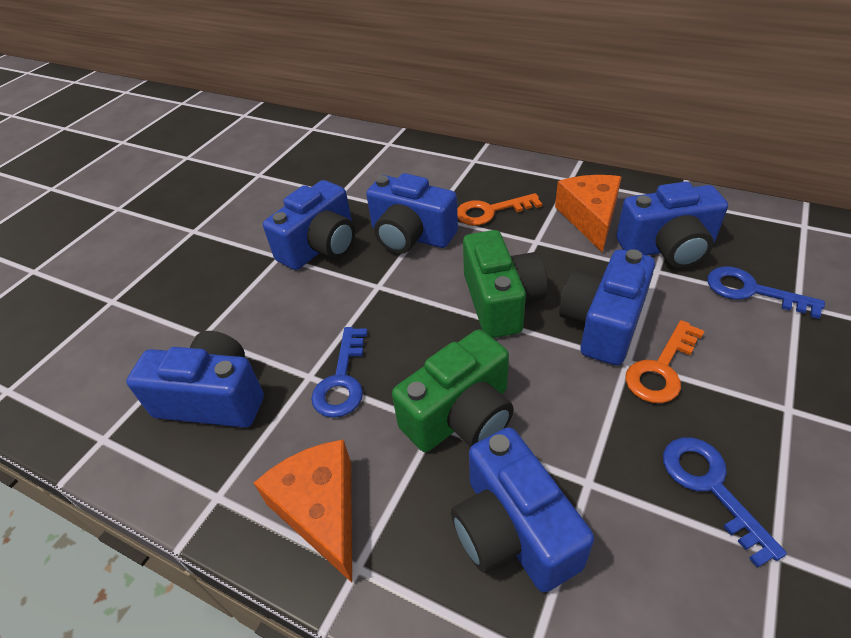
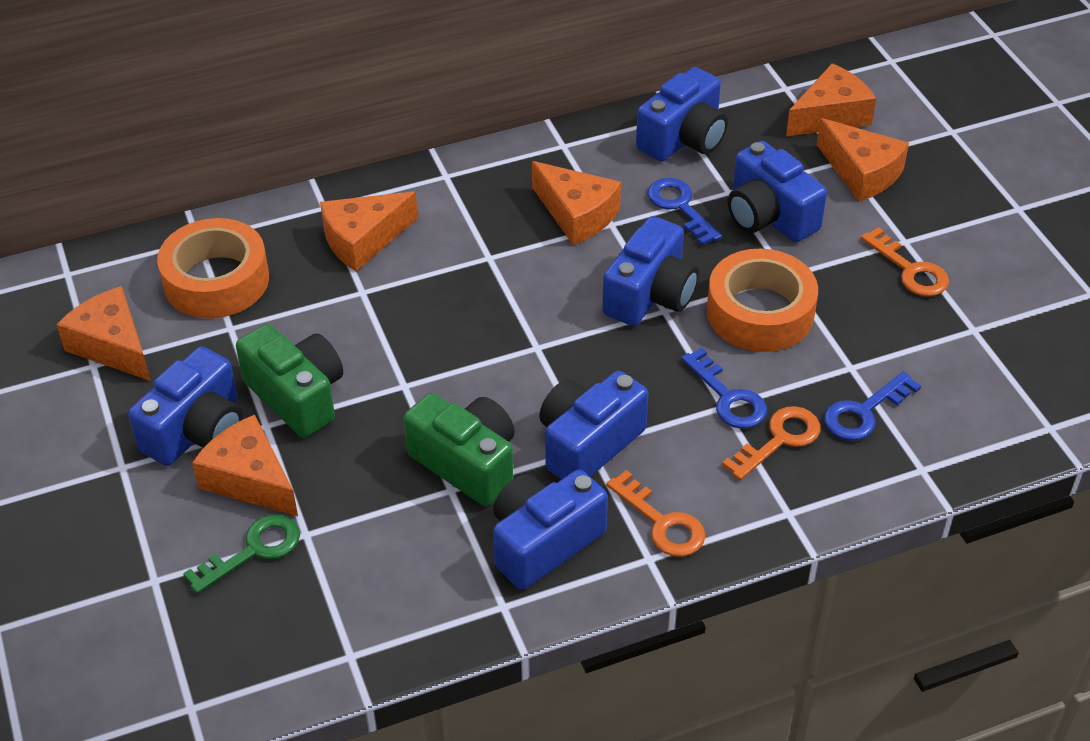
green key: none = 0 -> [183,515,300,594] = 1
orange cheese: [254,439,352,583] [555,175,621,253] = 2 -> [56,286,151,381] [192,415,298,516] [320,191,418,271] [532,161,621,245] [786,63,876,137] [817,118,909,201] = 6
orange key: [457,193,542,226] [625,320,704,403] = 2 -> [606,470,705,557] [722,406,821,480] [861,227,949,297] = 3
orange tape: none = 0 -> [157,218,269,318] [707,249,818,352] = 2

